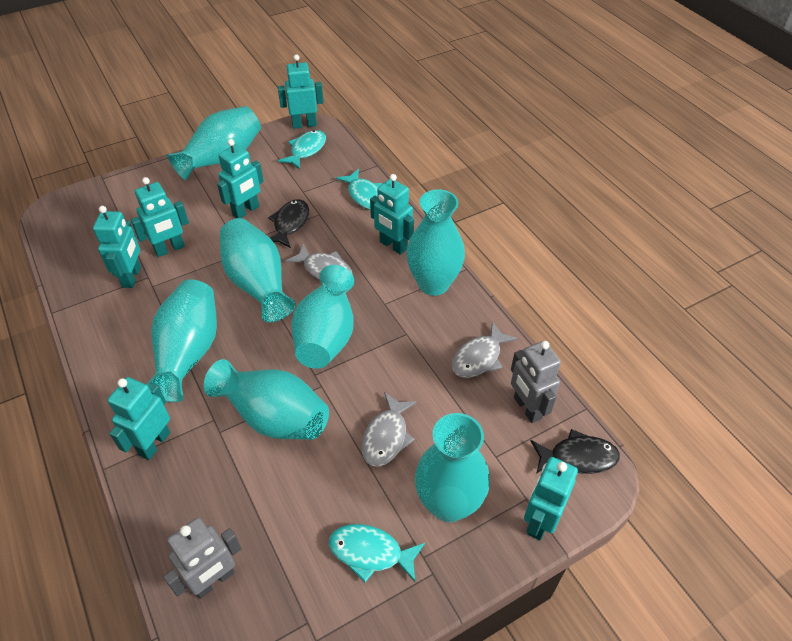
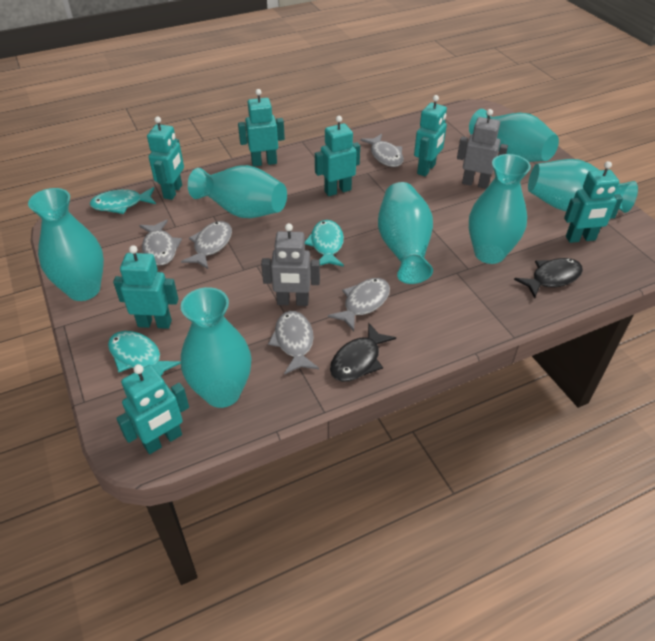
grey fish: [285,243,352,280] [361,392,417,467] [452,321,518,378] = 3 -> [139,220,182,265] [181,221,232,269] [268,311,319,375] [328,278,390,331] [360,134,404,167] = 5

